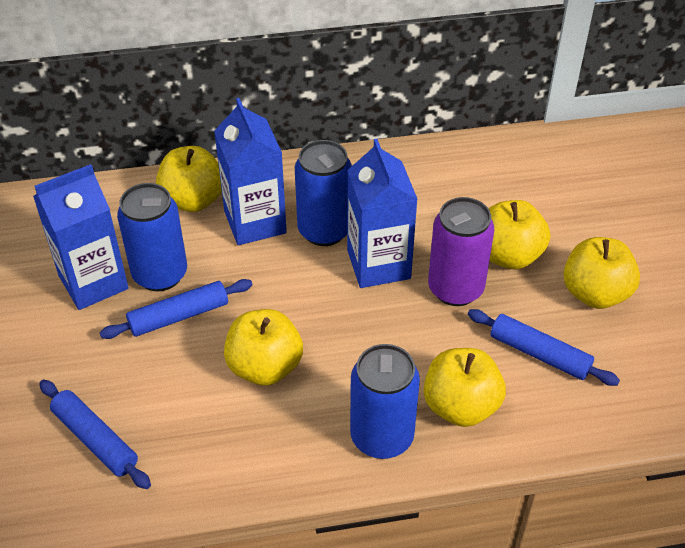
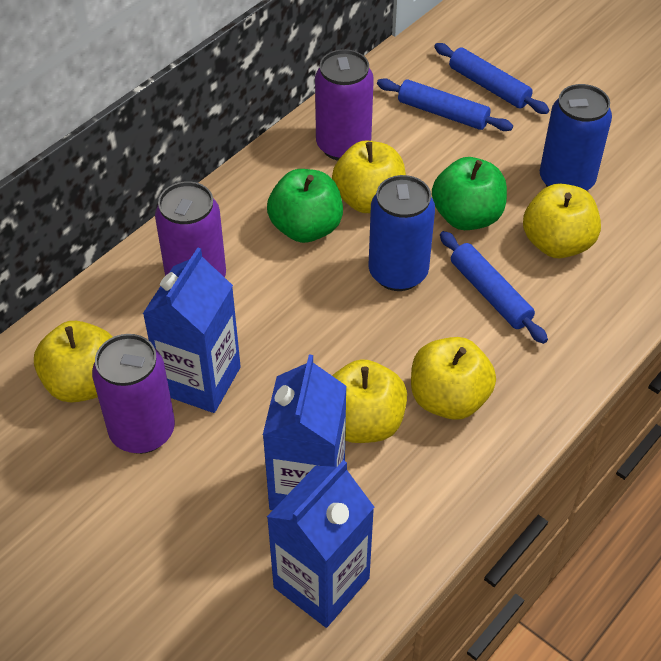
blue can: [117,183,187,291] [295,140,352,246] [350,344,420,459] = 3 -> [369,175,435,291] [540,84,612,191] = 2
green apple: none = 0 -> [267,169,343,243] [432,157,507,230] = 2
purple can: [428,197,494,306] = 1 -> [92,334,175,454] [155,181,226,277] [315,49,374,161] = 3

